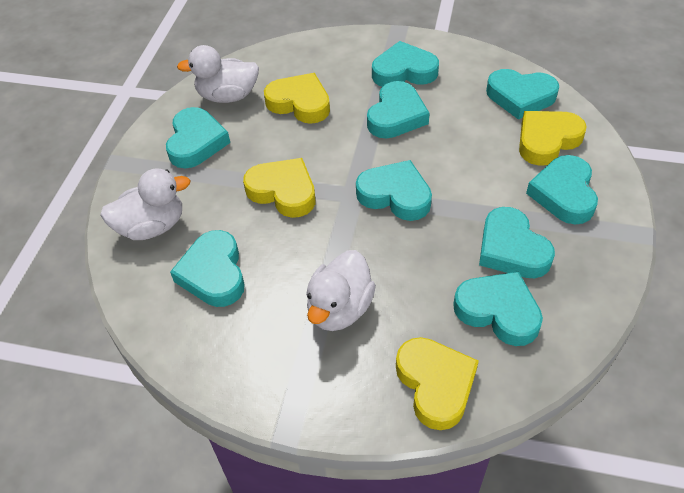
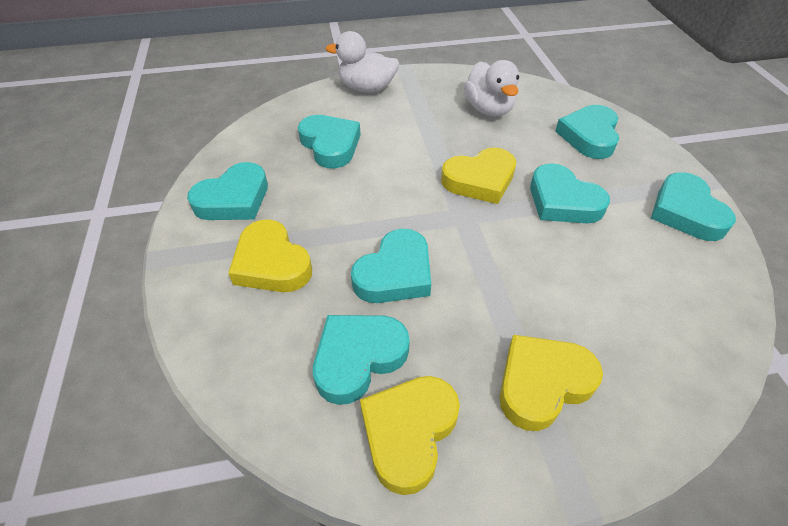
turquoise heart: [166,107,230,168] [170,230,245,307] [356,160,432,221] [367,81,430,139] [372,41,439,87] [453,272,543,346] [479,207,555,278] [486,69,559,120] [526,155,598,224] = 9 -> [187,162,268,220] [298,115,361,168] [313,315,410,405] [351,229,431,303] [530,163,610,223] [555,105,619,159] [651,172,736,241] = 7
white duck: [100,169,190,240] [177,45,259,103] [306,250,376,331] = 3 -> [326,31,399,93] [464,60,519,116] = 2

